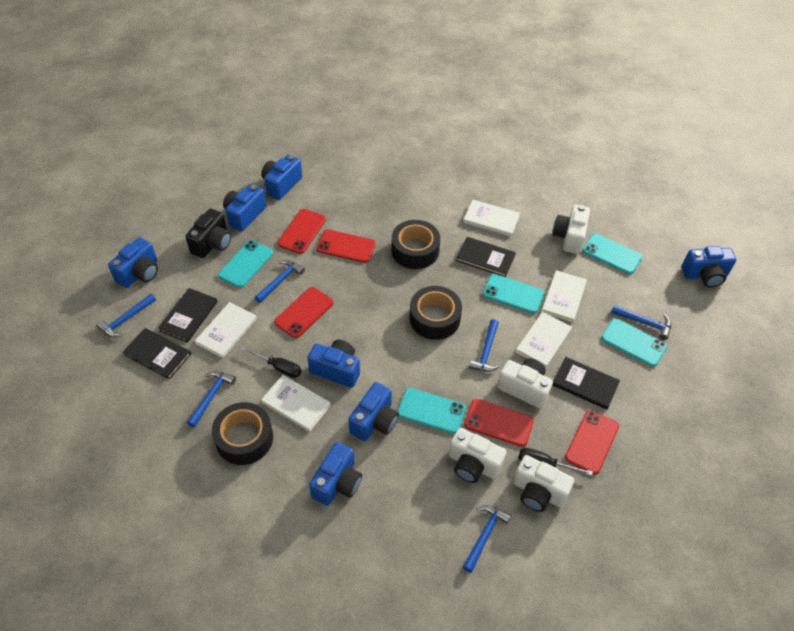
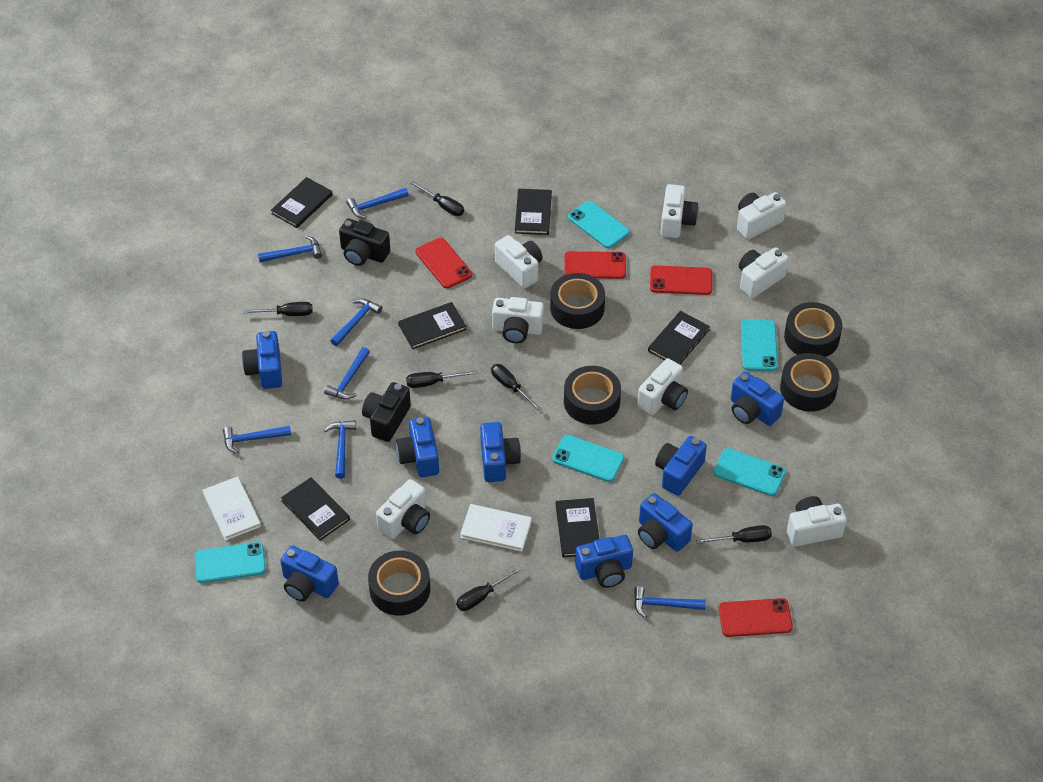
black book: [123,328,191,379] [158,288,218,343] [456,237,516,277] [553,357,620,410] = 4 -> [271,177,333,228] [281,477,350,541] [398,302,467,349] [515,189,552,235] [556,498,599,557] [648,311,710,365] = 6
black camera: [185,208,231,258] = 1 -> [339,219,390,266] [362,382,411,442] = 2
black screwdriver: [240,345,302,378] [518,448,593,476] = 2 -> [243,302,313,316] [406,370,477,388] [410,181,464,216] [456,566,523,611] [491,364,542,411] [696,525,772,544] = 6
black tape: [212,402,273,465] [391,220,440,269] [409,286,462,340] = 3 -> [368,551,430,616] [550,273,605,329] [564,366,621,425] [780,353,839,412] [784,302,842,357] = 5
blue camera: [108,237,158,288] [223,184,266,232] [261,154,302,200] [308,340,360,388] [309,442,362,506] [348,382,399,441] [681,246,736,288] = 7 -> [242,331,282,389] [280,546,339,602] [396,417,439,477] [480,422,521,482] [575,535,633,588] [638,493,693,552] [655,436,707,496] [731,371,784,426] = 8
blue hammer: [96,294,156,337] [187,371,236,427] [255,260,305,303] [463,505,511,573] [469,319,500,372] [611,305,671,340] = 6 -> [223,426,291,454] [258,236,322,262] [324,347,370,399] [324,420,356,479] [330,298,382,346] [346,188,409,219] [634,586,706,618] = 7
red phone: [274,287,334,338] [277,209,326,254] [316,229,376,263] [464,399,534,447] [565,410,619,475] = 5 -> [416,238,472,289] [564,251,626,279] [650,265,712,295] [718,598,793,637] = 4
white book: [195,302,257,358] [261,375,331,432] [463,200,520,237] [516,312,572,368] [542,270,587,322] = 5 -> [203,476,261,541] [460,504,532,552] = 2
white camera: [449,428,506,483] [497,358,553,408] [513,455,574,512] [553,205,590,254] = 4 -> [376,479,430,539] [492,297,544,343] [495,235,543,289] [637,358,688,415] [660,184,699,238] [737,192,786,239] [739,247,789,298] [787,496,847,547] = 8

